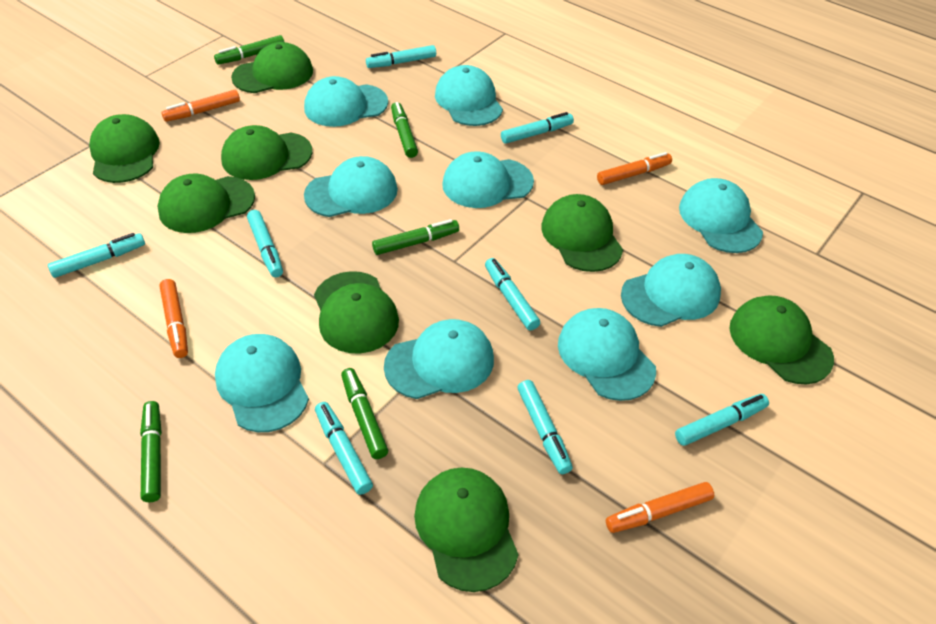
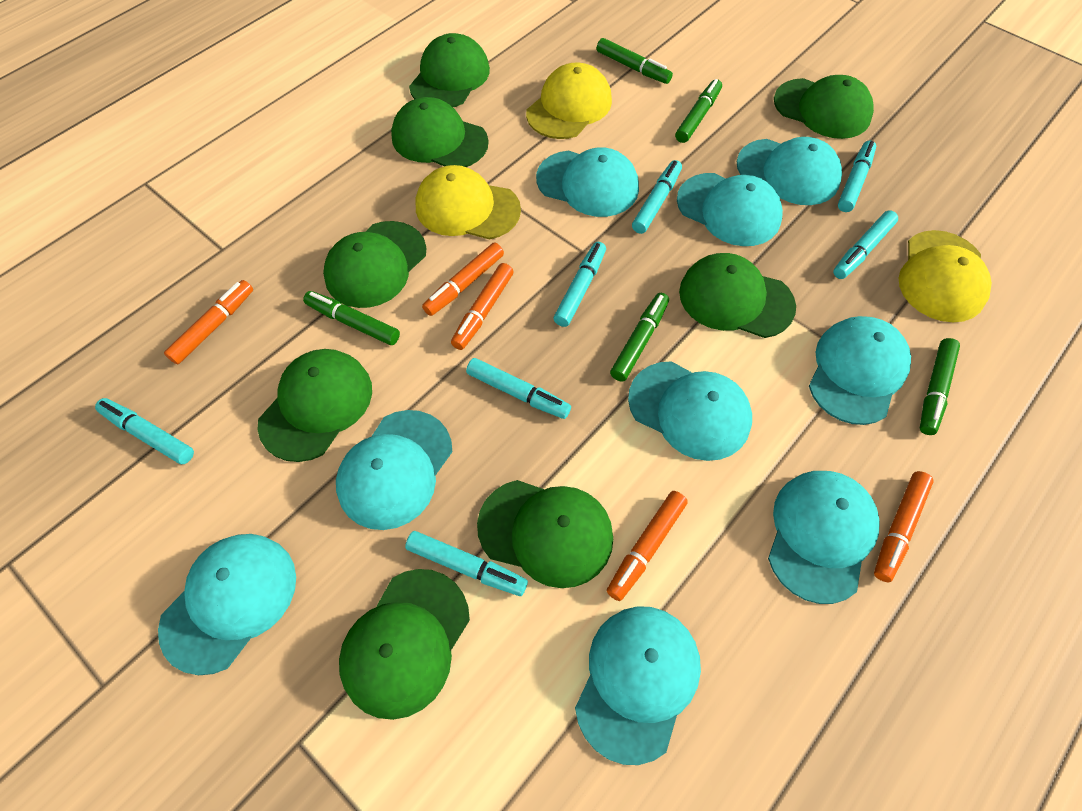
orange marker: [159,279,188,358] [161,90,240,122] [597,152,672,185] [606,482,714,533] = 4 -> [164,280,253,364] [422,243,504,316] [451,263,514,350] [607,491,688,601] [874,471,934,582] = 5
turquoise marker: [48,233,145,278] [247,210,283,277] [315,402,373,495] [366,45,436,68] [485,258,540,331] [501,112,574,144] [518,380,573,474] [675,394,769,446] = 8 -> [95,398,194,464] [405,531,528,596] [466,358,571,419] [553,242,606,327] [632,160,682,234] [833,210,898,279] [838,140,876,212] = 7
yellow cap: none = 0 -> [415,165,521,240] [526,63,612,139] [898,230,992,322] = 3

